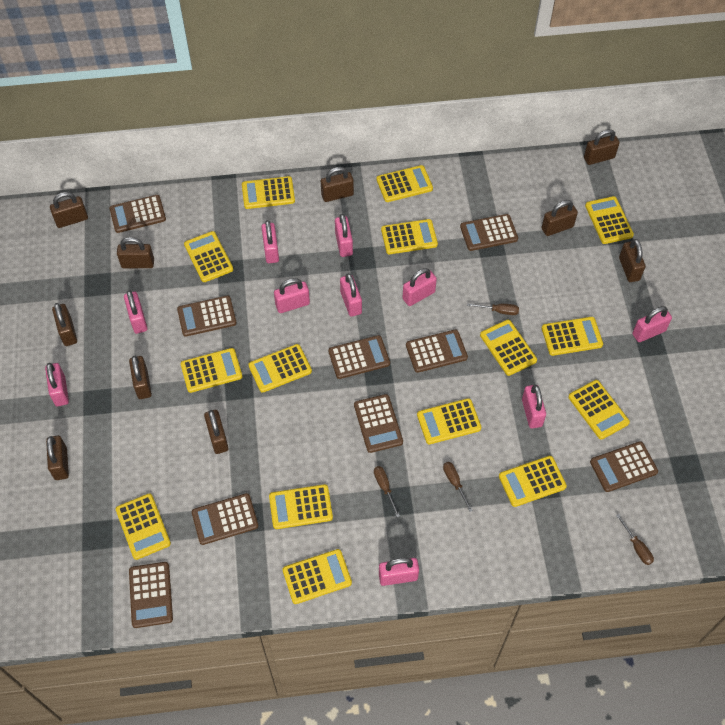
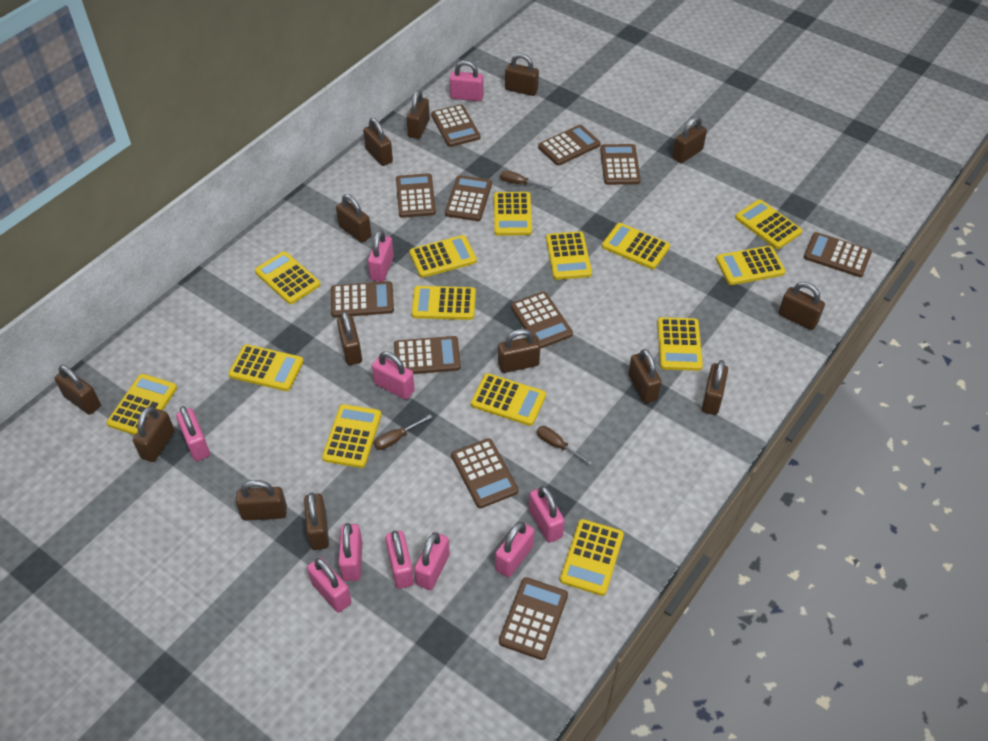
brown calculator: [109,195,166,233] [129,562,173,628] [177,296,237,337] [192,493,258,545] [328,335,390,379] [354,394,403,453] [406,330,468,373] [460,214,518,251] [590,441,658,492] = 9 -> [331,281,394,317] [394,336,461,374] [396,173,436,218] [431,104,480,147] [445,175,492,221] [451,438,519,508] [499,577,568,660] [511,292,573,349] [538,125,601,166] [600,144,641,185] [804,232,872,277] = 11
brown padlock: [46,436,69,480] [50,192,88,228] [52,303,77,346] [117,237,154,268] [129,356,152,399] [204,410,228,454] [321,167,354,202] [542,200,578,236] [584,129,620,165] [619,239,645,282] = 10 -> [54,365,101,415] [133,406,175,462] [236,480,287,521] [304,492,329,550] [336,194,371,243] [337,311,362,365] [363,118,393,166] [407,90,430,139] [498,329,540,373] [505,53,539,96] [628,349,662,403] [673,116,707,163] [702,360,728,415] [779,282,825,330] = 14
brown screwdriver: [374,466,400,517] [443,462,473,512] [467,303,519,315] [616,514,654,565] = 4 -> [374,415,432,450] [500,171,552,189] [537,426,592,465] = 3
yellow calculator: [116,493,171,560] [181,348,242,393] [184,231,233,282] [242,176,295,209] [248,344,312,392] [269,484,333,529] [283,549,352,604] [376,165,433,202] [381,219,438,254] [417,398,482,444] [480,320,537,376] [499,456,567,507] [542,317,603,356] [568,380,630,440] [585,196,634,244] = 15 -> [107,374,177,435] [228,344,304,391] [255,251,320,304] [322,404,381,468] [410,235,477,278] [412,286,476,320] [471,373,546,426] [494,192,532,236] [546,231,592,280] [560,519,624,596] [602,223,670,269] [657,317,703,371] [716,246,785,285] [735,200,802,249] = 14

